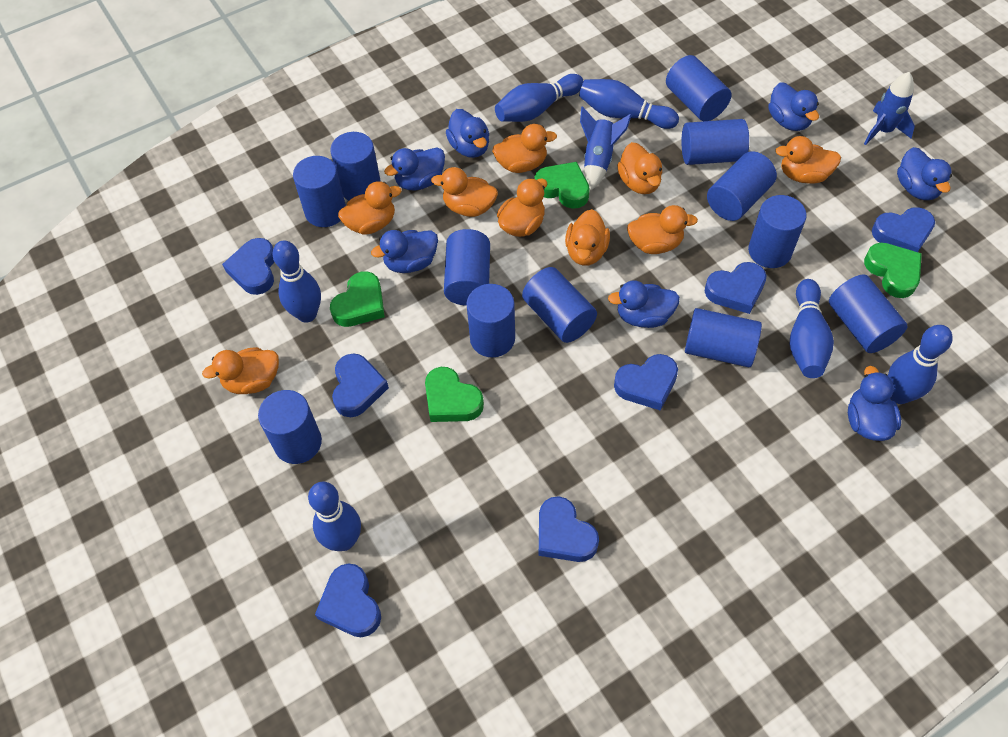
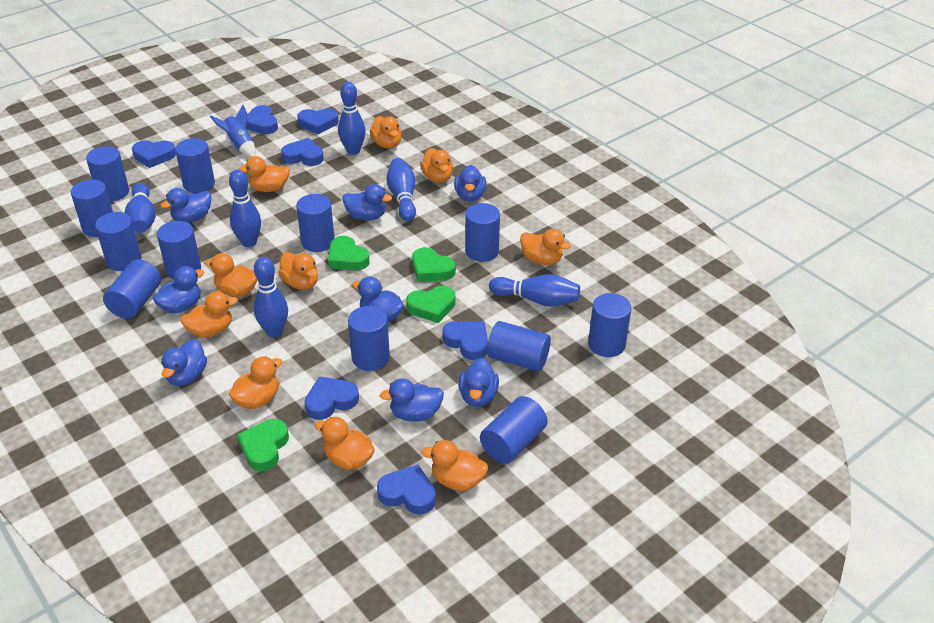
blue duck: [371,230,438,273] [384,147,445,190] [446,109,489,158] [608,280,680,328] [768,82,819,131] [848,366,901,441] [897,147,952,200] = 7 -> [153,266,205,313] [160,188,211,223] [161,339,207,386] [342,184,392,221] [353,277,404,322] [380,379,444,422] [454,165,486,202] [459,358,499,407] = 8
blue rocket: [580,106,632,190] [864,72,915,145] = 2 -> [210,105,256,158] = 1
orange duck: [202,347,279,394] [338,181,402,234] [431,167,498,217] [492,124,557,173] [497,178,547,237] [565,209,610,266] [617,142,662,194] [627,205,698,254] [775,136,841,184] = 9 -> [181,291,238,337] [205,253,257,297] [229,356,283,409] [238,156,290,192] [278,252,318,290] [315,417,375,470] [369,116,402,149] [420,148,453,183] [421,440,488,491] [520,229,571,265] = 10

